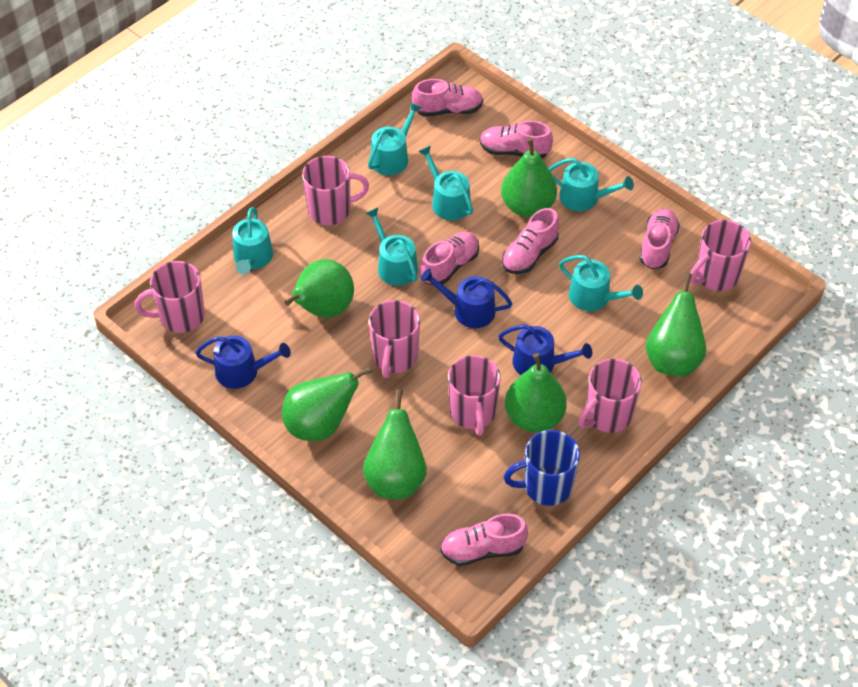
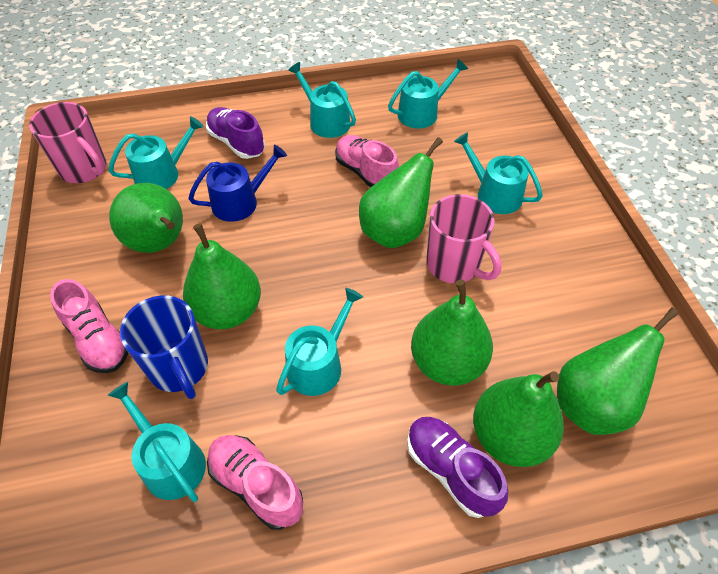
blue watering can: [195,335,291,389] [421,269,512,328] [498,324,592,375] = 3 -> [188,144,287,222] = 1
pink mug: [134,261,205,333] [302,156,369,225] [369,300,420,378] [448,355,501,436] [578,359,642,433] [690,220,751,291] = 6 -> [29,102,106,183] [426,194,501,283] = 2
pink shoe: [412,79,483,117] [421,232,479,285] [440,514,528,566] [480,121,553,158] [502,208,559,274] [639,209,680,269] = 6 -> [50,279,128,373] [207,435,303,530] [335,135,399,188] = 3
purple shoe: none = 0 -> [206,107,265,159] [407,417,508,518] = 2

